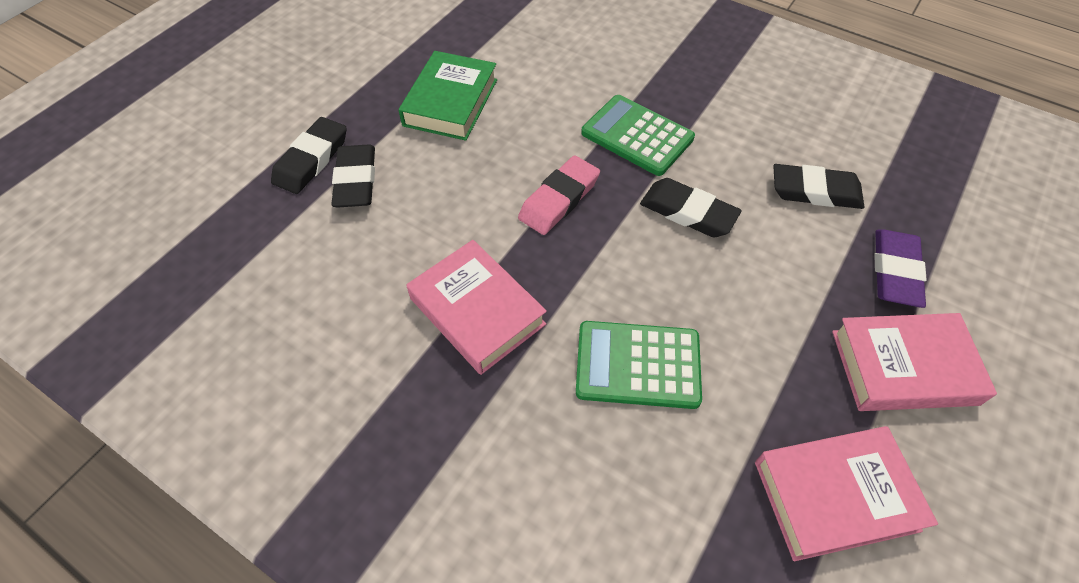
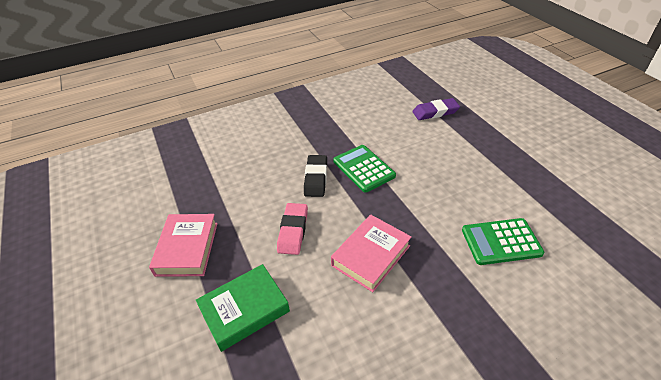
black eraser: [271,117,347,194] [331,144,375,207] [640,178,742,237] [773,164,864,209] = 4 -> [304,155,327,197] = 1
pink book: [407,240,547,375] [755,426,938,561] [832,313,997,411] = 3 -> [149,214,218,277] [331,214,411,292] = 2

